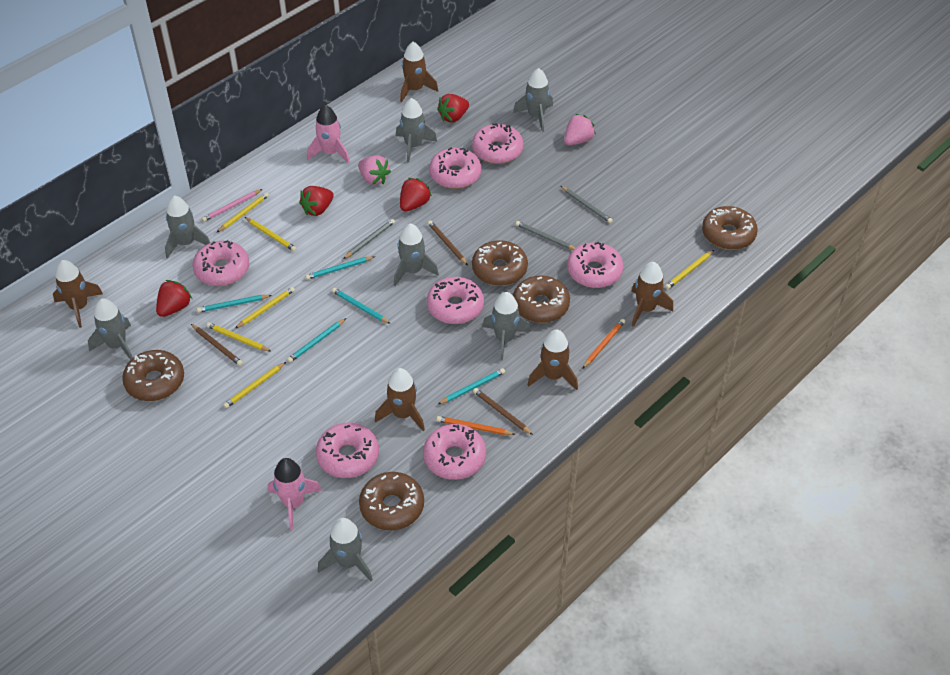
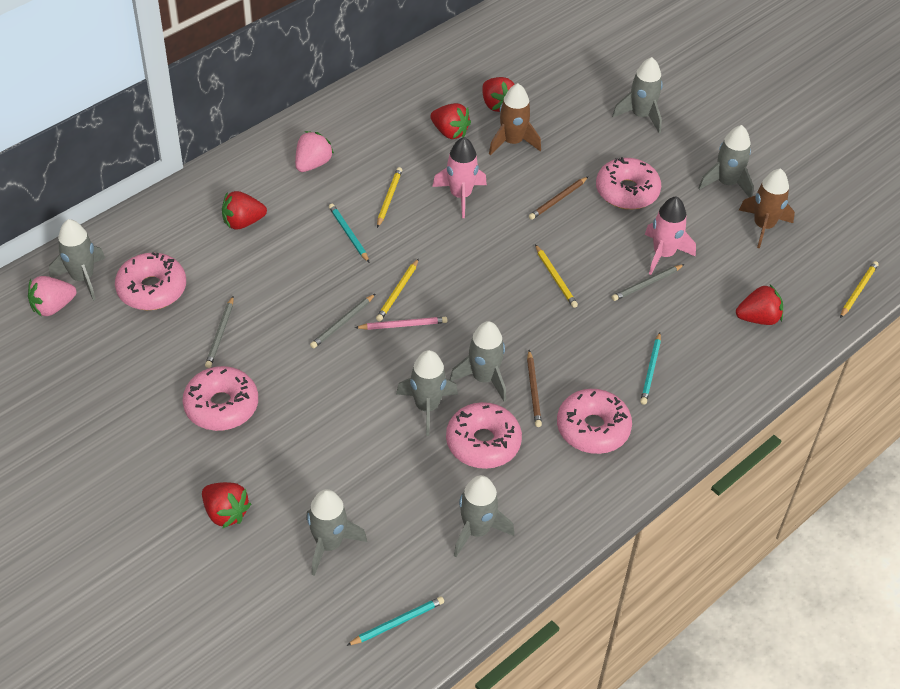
brown donut: [122,350,184,401] [359,472,424,530] [472,240,528,286] [513,275,570,323] [702,206,758,250] = 5 -> none = 0
brown pencil: [191,324,243,366] [428,220,468,265] [473,388,533,435] = 3 -> [527,350,542,427] [529,176,589,220] = 2
brown rocket: [53,260,103,328] [375,368,425,431] [400,42,438,102] [528,330,578,390] [632,262,673,327] = 5 -> [489,83,541,155] [739,168,795,248] = 2
orange pencil: [436,416,516,435] [582,319,625,369] = 2 -> none = 0
pink donut: [193,240,249,286] [316,422,379,478] [423,424,486,480] [427,277,484,324] [429,147,481,189] [472,123,523,164] [567,242,623,288] = 7 -> [115,252,186,310] [182,366,258,431] [446,402,522,469] [557,389,632,454] [596,157,661,209] = 5
red strawberry: [156,280,192,317] [299,186,334,216] [400,178,432,212] [437,94,469,123] = 4 -> [202,482,251,529] [222,191,267,229] [430,103,471,139] [482,77,515,112] [736,285,783,325] = 5
turquoise pencil: [197,295,272,313] [287,318,346,363] [305,256,375,280] [332,288,391,324] [438,368,505,404] = 5 -> [329,204,370,263] [346,596,444,646] [640,332,661,405] = 3
yellow pencil: [206,322,272,352] [217,192,269,232] [223,362,286,408] [235,287,295,328] [245,217,296,251] [665,250,714,289] = 6 -> [376,258,419,321] [377,167,402,228] [535,244,578,308] [840,261,879,318] = 4

